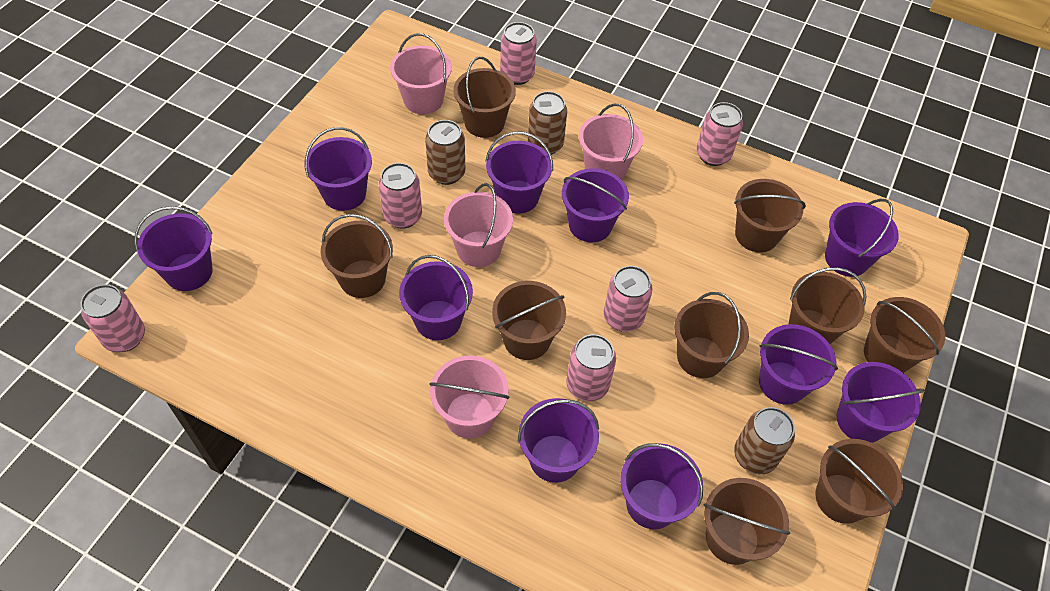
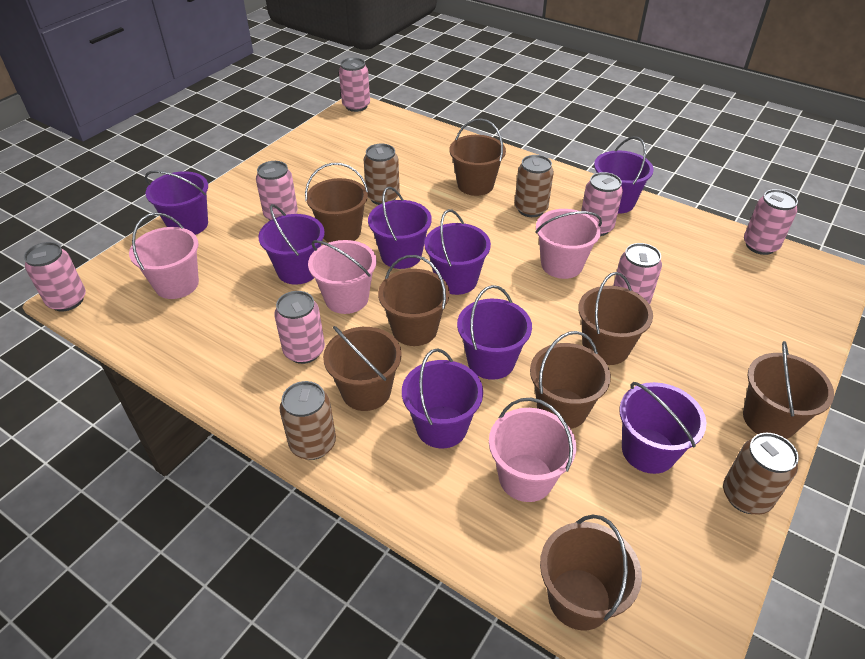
brown bucket: [321,214,393,298] [453,57,516,138] [492,281,566,360] [674,292,749,378] [704,478,790,565] [734,179,806,252] [789,267,866,344] [815,439,903,524] [864,297,946,373] = 9 -> [305,163,368,242] [323,326,402,411] [378,255,450,346] [449,118,506,196] [530,331,611,429] [540,514,642,630] [578,272,653,365] [743,341,834,439] = 8
brown can: [425,120,466,185] [528,91,567,155] [734,407,795,474] = 3 -> [279,381,336,460] [364,144,400,205] [515,155,554,217] [723,433,799,515] = 4
pink can: [80,284,145,352] [379,163,422,229] [500,22,537,85] [566,334,616,401] [603,266,653,332] [696,102,743,166] = 6 -> [24,242,86,312] [256,161,298,221] [274,291,325,364] [339,58,370,112] [581,172,623,236] [613,243,662,305] [744,189,798,255] = 7
purple bucket: [134,206,213,291] [304,127,372,211] [399,255,473,340] [485,132,553,214] [518,398,599,483] [562,168,629,242] [620,443,703,529] [759,324,838,405] [825,199,899,277] [837,362,924,443] = 10 -> [145,170,208,235] [258,204,325,285] [368,187,432,269] [402,348,483,448] [424,209,491,295] [457,285,532,380] [594,136,654,214] [619,382,706,474] = 8

